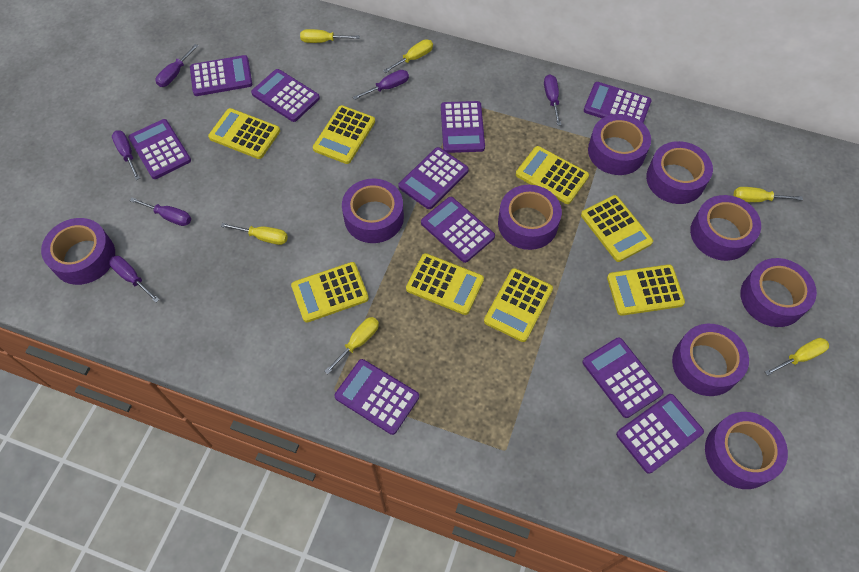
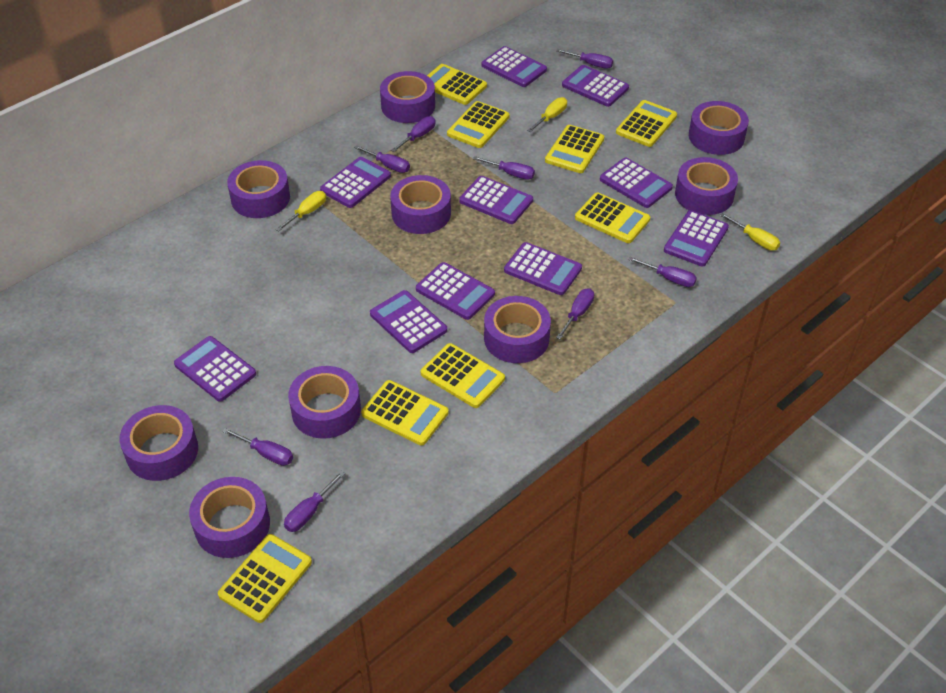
purple screwdriver: [109,256,160,302] [112,130,140,180] [129,198,191,226] [156,44,199,87] [353,70,409,100] [544,74,561,126] = 6 -> [222,428,293,466] [284,471,345,532] [354,145,410,173] [391,116,436,152] [473,156,535,180] [556,49,613,69] [556,288,594,339] [629,257,697,287] = 8
yellow screwdriver: [221,223,288,245] [300,29,360,43] [324,317,379,374] [383,39,433,73] [733,187,803,202] [765,338,829,376] = 6 -> [275,191,326,232] [527,97,567,132] [720,213,780,251] = 3

